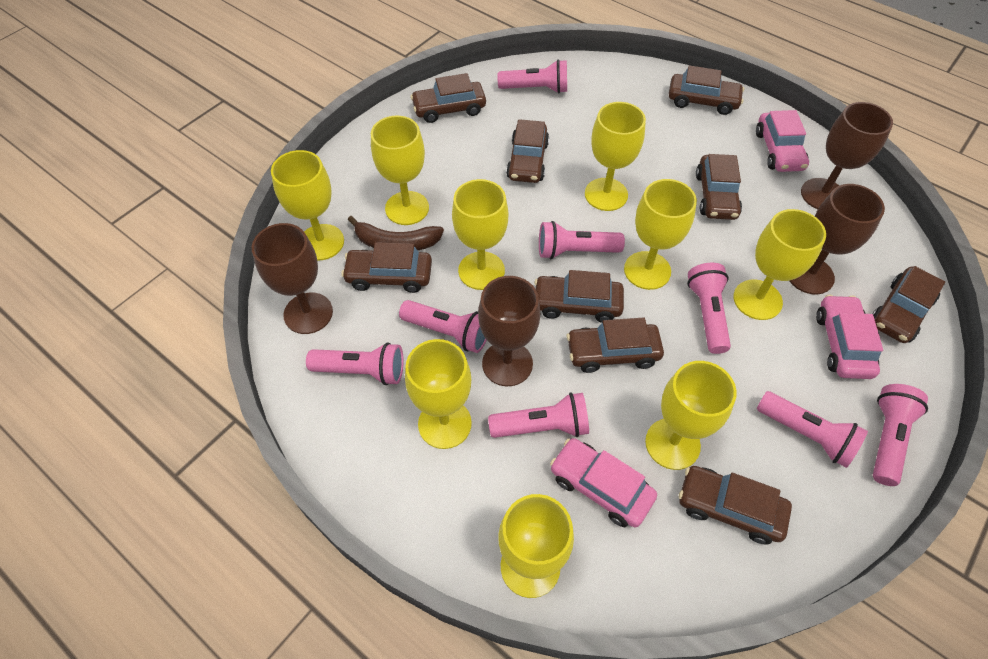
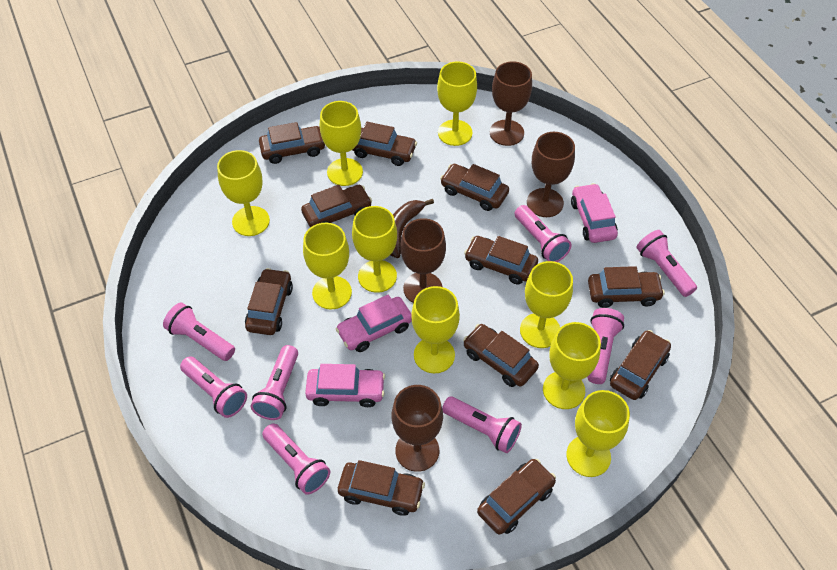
brown car: [341,242,432,293] [410,73,486,123] [506,119,549,183] [534,270,624,323] [567,317,664,373] [669,65,744,115] [679,466,792,544] [696,154,742,220] [872,266,945,343] = 9 -> [245,268,293,335] [259,122,325,164] [301,185,372,227] [338,460,425,516] [353,122,417,166] [440,164,509,211] [463,324,539,387] [464,236,538,285] [477,459,556,535] [588,266,665,308] [610,330,671,400] = 11

